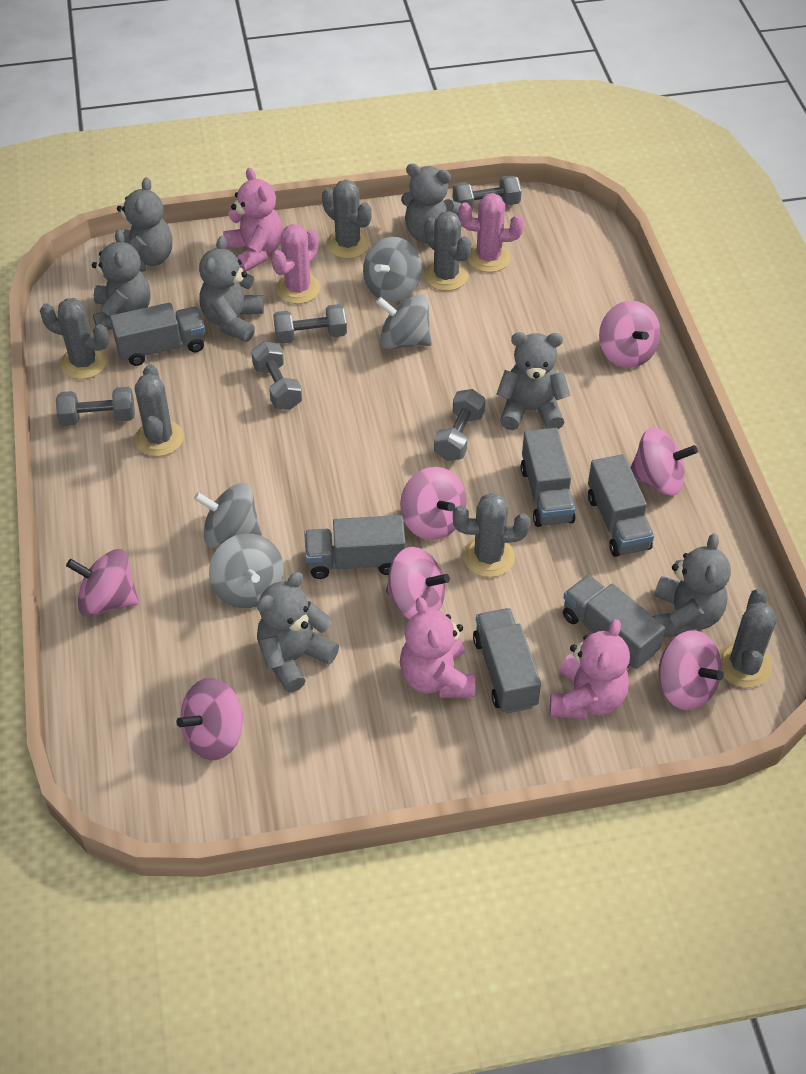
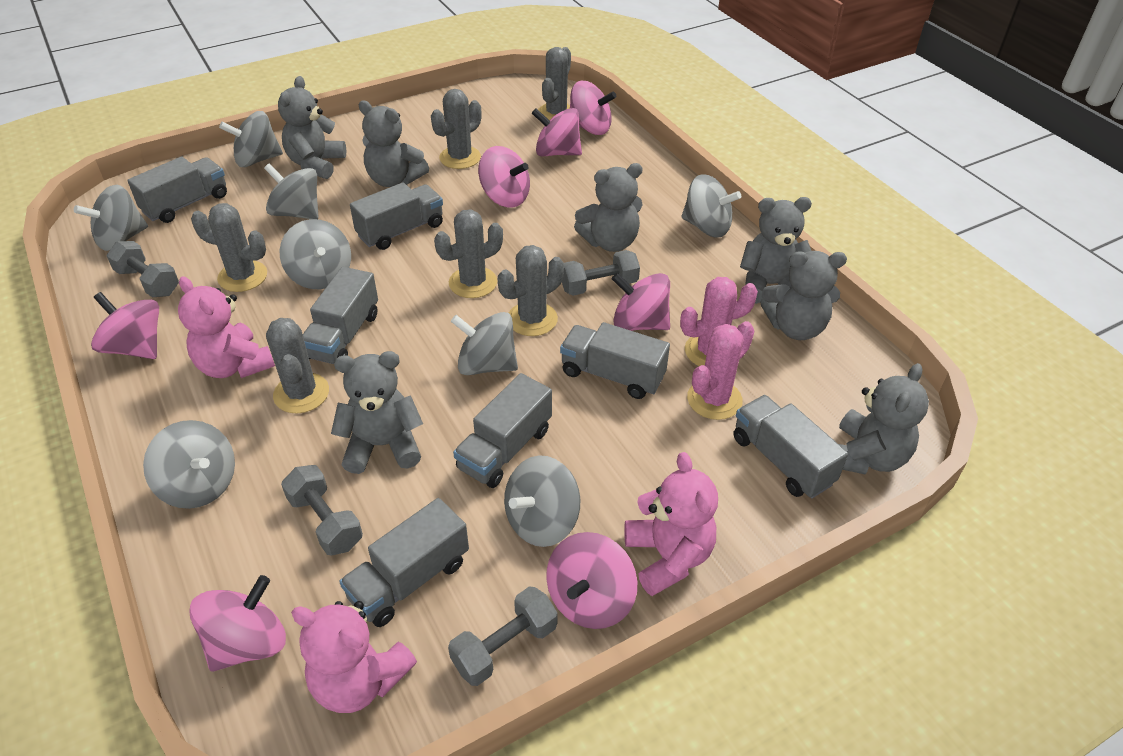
grey dumbbell: [56,387,135,426] [251,341,302,410] [273,304,347,344] [434,389,485,461] [453,175,522,210] = 5 -> [107,241,179,297] [281,465,363,555] [448,586,558,686] [562,250,640,296] = 4
grey spinning top: [194,483,262,548] [209,534,284,608] [363,237,422,302] [376,295,432,349] = 4 -> [74,185,148,251] [143,420,235,509] [219,111,283,167] [264,163,319,219] [280,219,351,289] [451,312,518,375] [504,456,581,547] [681,174,741,238] = 8
grey truck: [110,303,205,366] [304,515,405,579] [473,608,541,714] [521,428,576,527] [563,575,665,669] [588,454,654,557] = 6 -> [127,157,227,223] [303,267,378,364] [339,498,469,627] [350,183,443,250] [453,373,552,488] [560,322,670,399] [734,395,848,498] = 7

